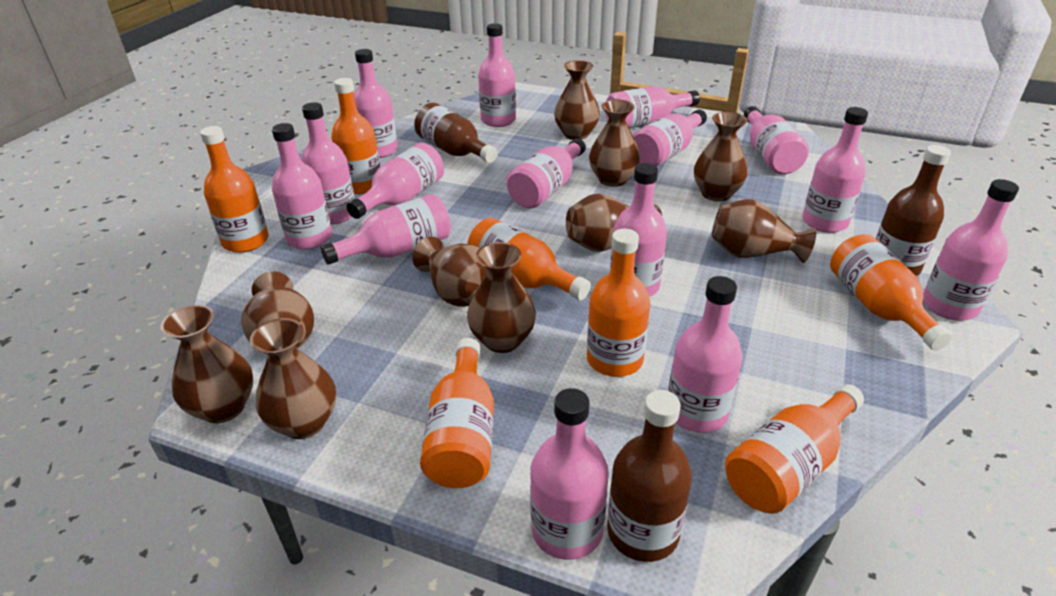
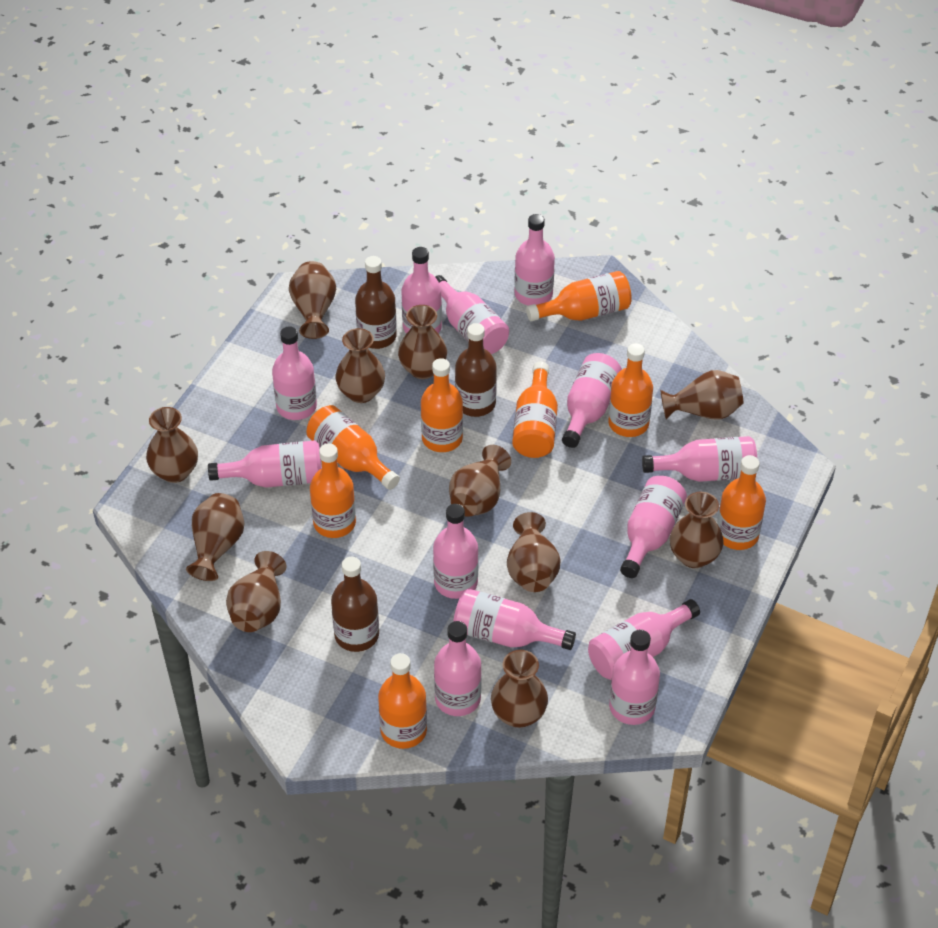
brown vase: [160,305,253,423] [241,271,314,349] [250,318,336,439] [412,237,488,307] [467,242,536,353] [554,60,600,140] [566,193,662,252] [589,99,640,187] [694,112,748,202] [712,199,816,263] = 10 -> [146,407,198,483] [186,493,244,581] [226,551,286,632] [289,261,336,339] [335,328,385,403] [398,305,447,379] [449,445,511,517] [491,650,548,728] [507,512,560,592] [660,370,744,420] [670,492,723,568] = 11
orange bottle: [200,126,269,253] [331,78,380,194] [420,338,494,488] [467,218,591,300] [587,229,650,377] [725,384,864,514] [830,234,952,350] = 7 -> [306,405,400,490] [310,443,356,538] [378,653,427,749] [421,358,463,452] [512,362,558,458] [526,271,632,321] [609,343,653,437] [717,455,766,550] = 8
pink bottle: [272,123,332,250] [301,102,355,224] [321,194,451,265] [347,142,444,219] [354,49,398,158] [478,23,516,127] [506,138,586,209] [530,388,609,560] [605,86,700,128] [610,163,667,297] [633,109,707,167] [668,276,743,433] [744,106,809,174] [802,107,868,233] [923,179,1019,321] = 15 -> [208,440,322,488] [272,326,317,420] [401,247,442,334] [433,504,478,599] [434,621,482,716] [435,275,509,354] [453,589,576,650] [514,214,555,306] [562,353,622,448] [588,599,700,680] [609,630,660,725] [620,476,687,578] [642,436,757,482] = 13

